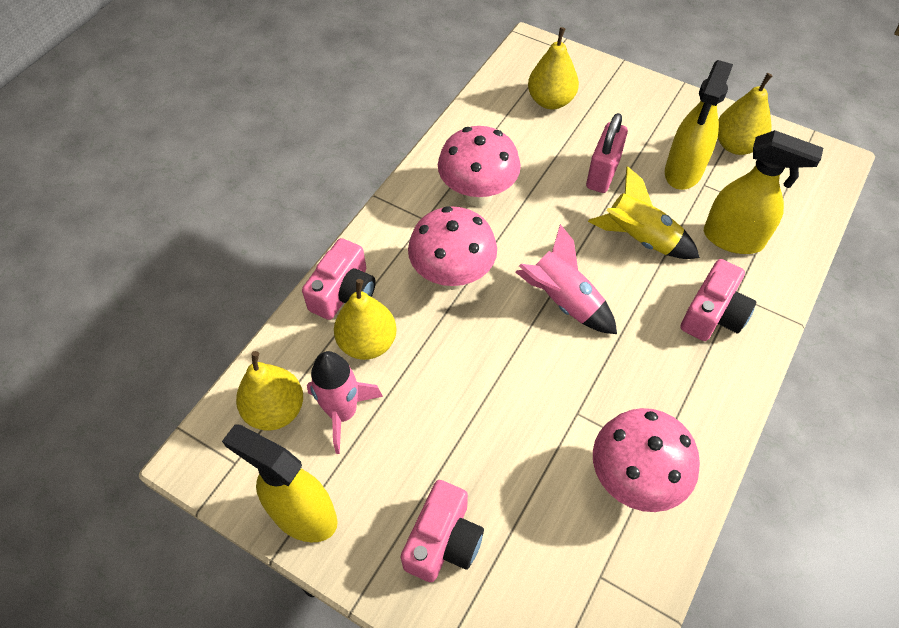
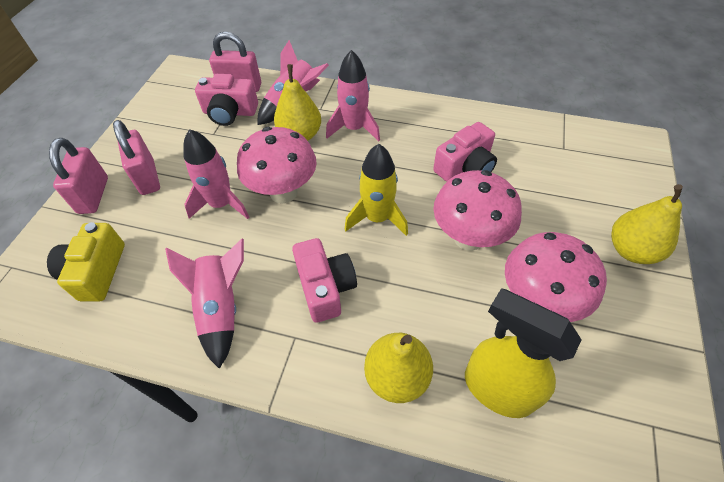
pink padlock: [586,113,628,193] = 1 -> [49,138,108,214] [113,120,160,195] [209,32,261,92] = 3
pink rocket: [307,351,383,454] [515,224,617,334] = 2 -> [165,239,244,369] [183,129,249,219] [258,40,329,125] [326,50,380,142] = 4
yellow camera: none = 0 -> [47,222,125,302] = 1
yellow pear: [236,351,303,431] [334,279,397,360] [528,27,579,109] [718,73,773,155] = 4 -> [274,64,321,141] [364,333,433,403] [611,184,683,264] = 3
yellow spray bottle: [222,425,338,542] [665,60,733,190] [704,130,823,254] = 3 -> [465,288,582,418] = 1

